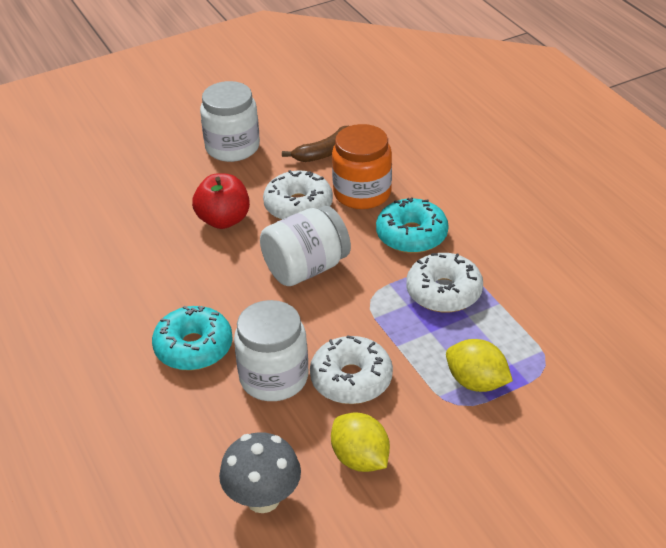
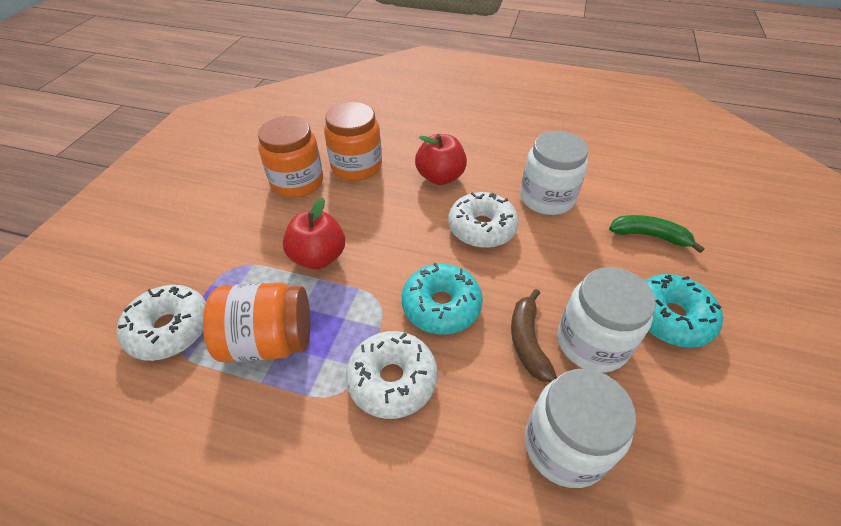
green banana: none = 0 -> [609,215,705,253] = 1
grey mushroom: [219,432,301,513] = 1 -> none = 0
orange jar: [332,124,392,209] = 1 -> [203,283,310,362] [258,116,323,198] [324,102,382,181] = 3
red apple: [192,173,250,229] = 1 -> [283,197,345,269] [415,134,467,185] = 2
yellow lemon: [331,413,390,472] [446,339,513,392] = 2 -> none = 0

